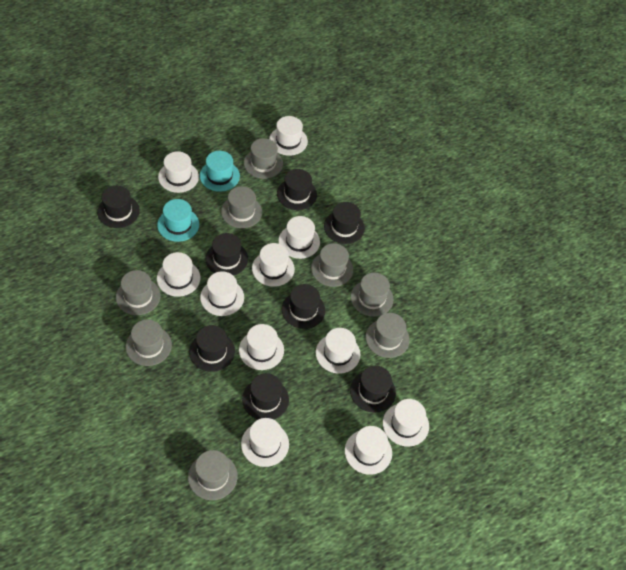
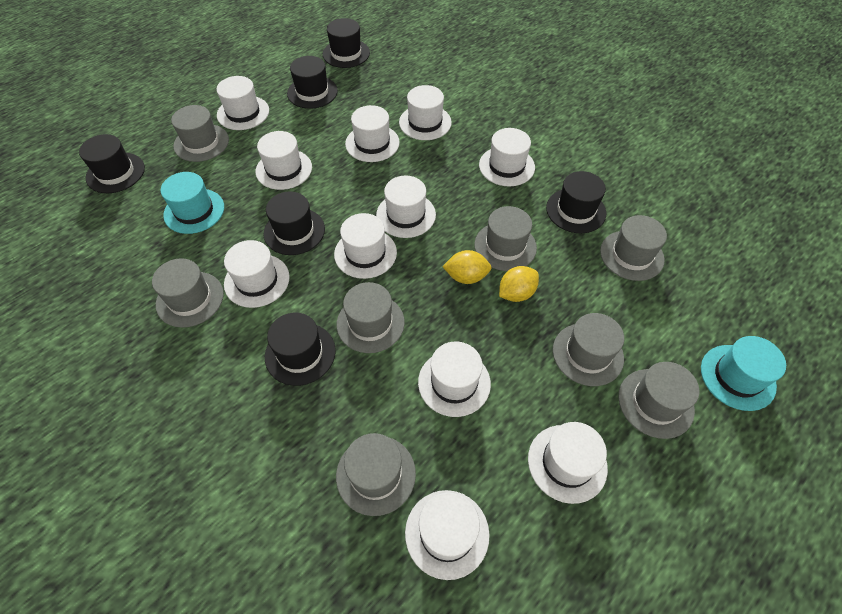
black hat: [97,186,140,228] [189,325,235,372] [205,233,248,276] [242,373,289,420] [277,169,317,210] [282,284,325,329] [324,202,365,244] [350,366,396,413] = 8 -> [79,134,145,193] [264,192,325,255] [265,313,336,386] [287,56,338,109] [323,18,370,68] [546,171,606,233] = 6
yellow lemon: none = 0 -> [442,250,492,284] [499,266,539,302] = 2

